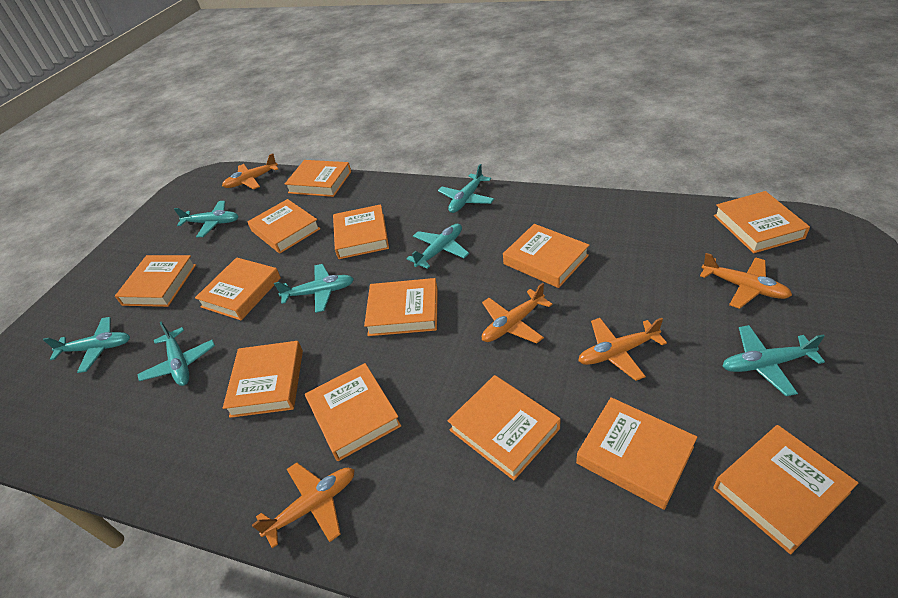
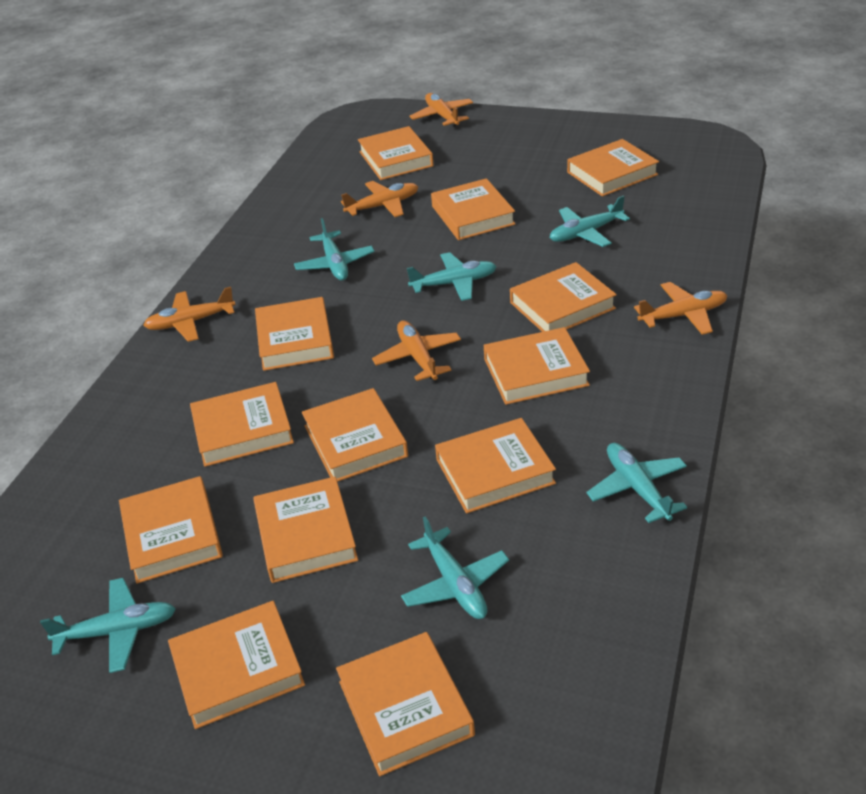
turquoise plane: [43,317,130,373] [137,321,215,386] [174,201,239,237] [274,264,354,313] [407,224,469,269] [438,164,494,213] [723,325,825,396] = 7 -> [40,578,176,673] [294,218,374,281] [401,517,509,619] [407,252,497,301] [550,195,630,247] [586,443,687,523] = 6

